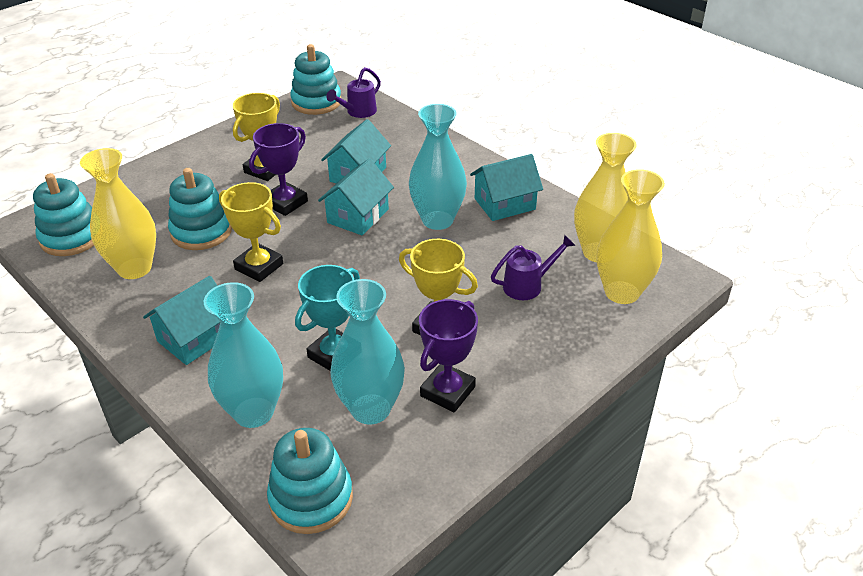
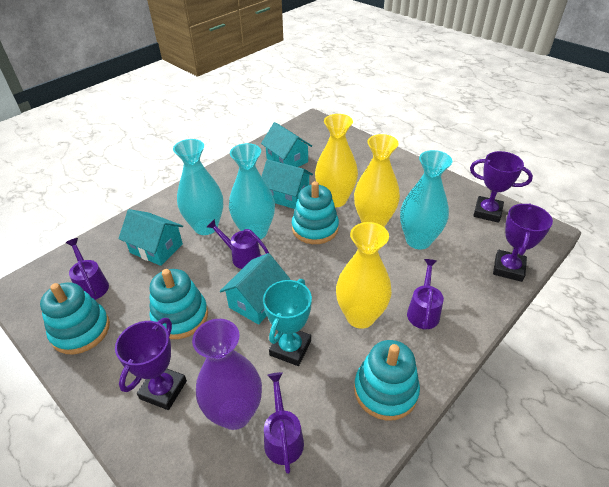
purple trophy: [249,123,308,216] [419,299,478,412] = 2 -> [115,318,187,410] [470,151,533,223] [493,203,553,282] = 3
purple vase: none = 0 -> [192,319,262,430] = 1
purple watering can: [326,67,381,118] [491,235,576,300] = 2 -> [66,238,109,300] [207,219,269,269] [264,372,304,474] [407,259,444,330] = 4
yellow trophy: [219,182,283,282] [233,93,280,181] [399,239,478,335] = 3 -> none = 0

